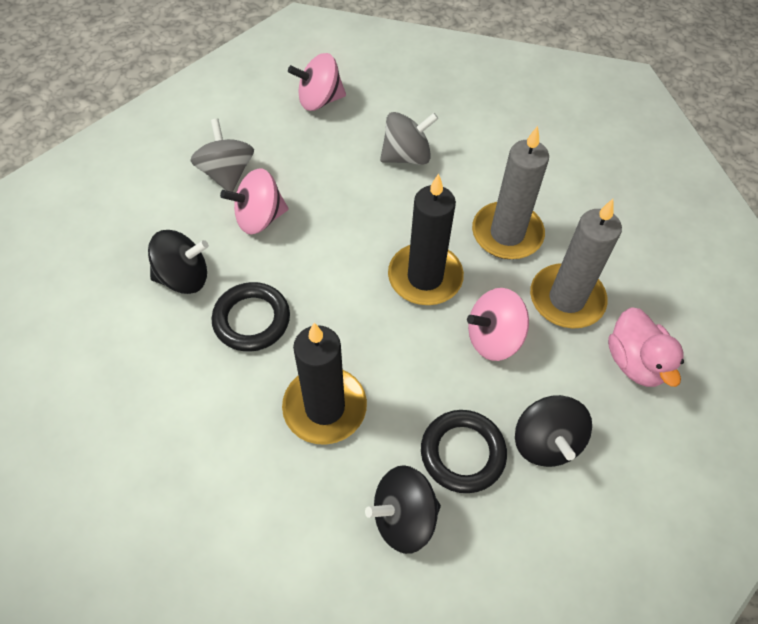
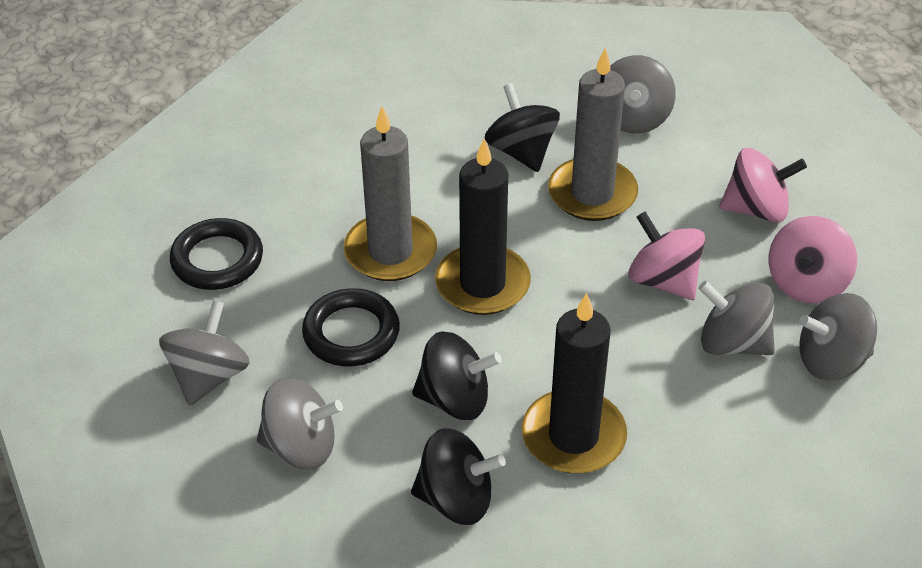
grey spinning top: [190,119,254,192] [380,112,438,165] = 2 -> [159,300,250,406] [257,377,343,469] [610,55,676,133] [698,281,775,355] [799,293,877,381] = 5
pink duck: [608,307,684,387] = 1 -> none = 0

